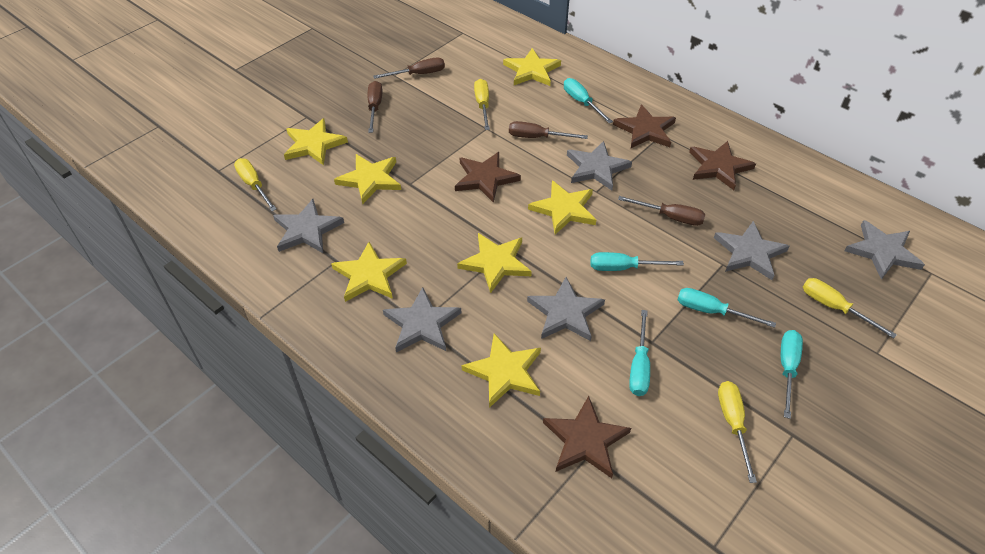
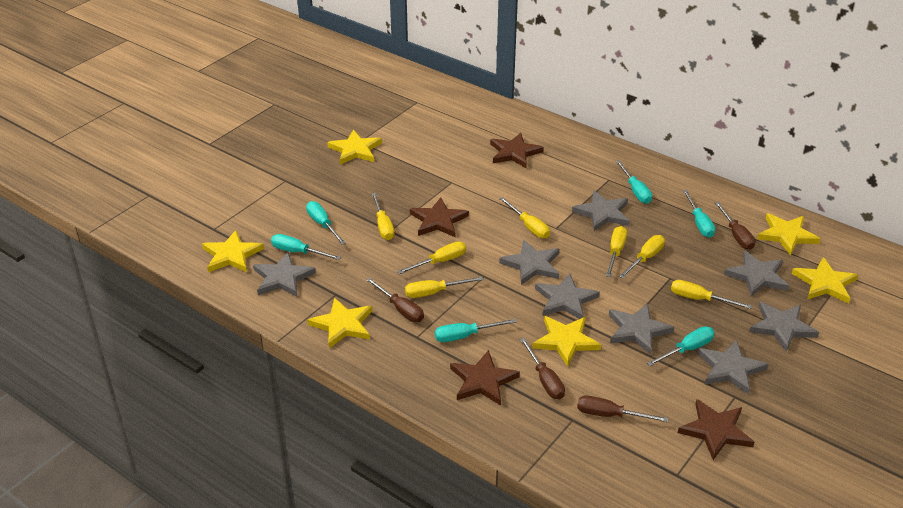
grey star: [273,199,344,253] [383,287,461,353] [527,277,605,341] [567,141,632,190] [714,221,790,280] [844,220,925,280] = 6 -> [253,252,316,297] [499,240,559,285] [535,273,600,319] [572,191,630,231] [609,303,674,355] [697,340,768,395] [724,251,789,297] [749,302,819,352] = 8
turquoise screwdriver: [564,78,613,123] [591,252,684,271] [629,310,650,396] [677,288,776,328] [781,330,803,419] = 5 -> [271,234,341,260] [306,201,346,245] [435,319,516,342] [616,160,652,204] [647,326,715,366] [683,190,715,237] = 6
yellow screwdriver: [234,158,276,211] [474,79,490,130] [718,381,757,483] [803,278,897,338] = 4 -> [372,193,394,240] [397,241,466,274] [405,277,483,298] [500,197,550,238] [606,226,627,277] [619,235,665,278] [671,280,752,309] = 7
yellow star: [284,118,348,166] [331,242,407,302] [334,154,401,204] [457,233,532,293] [461,333,541,408] [503,48,561,86] [528,180,596,234] = 7 -> [202,230,264,272] [307,297,372,348] [327,130,382,165] [532,316,601,367] [757,213,820,256] [792,257,858,304] = 6

